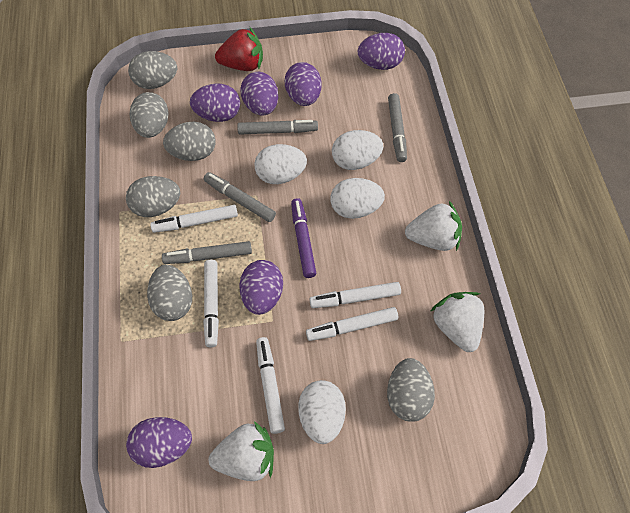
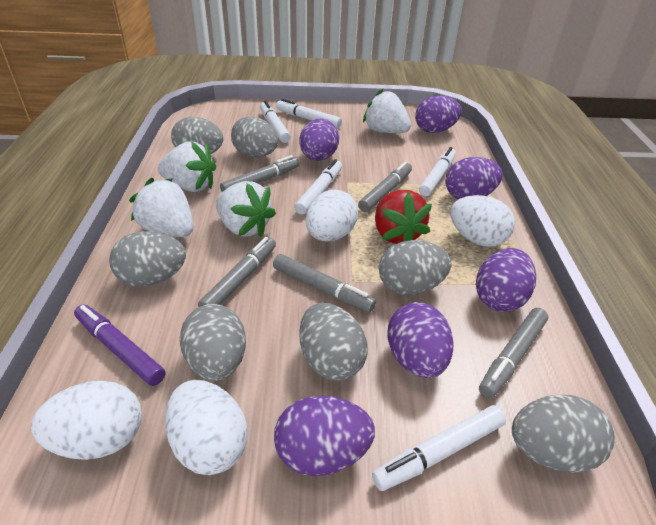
grey egg: [126,176,180,217] [128,51,177,89] [130,92,169,138] [147,265,192,321] [163,122,216,161] [387,358,435,422] = 6 -> [109,231,186,287] [171,117,223,154] [180,304,246,381] [231,116,278,157] [299,303,368,381] [379,240,452,295] [512,395,615,473] = 7
grey marker: [162,241,252,264] [204,172,276,222] [237,120,318,135] [388,93,407,162] = 4 -> [198,237,276,307] [220,155,300,192] [273,254,376,312] [358,162,412,212] [479,308,548,398] = 5
white strawberry: [209,421,274,481] [405,201,462,251] [431,292,484,352] = 3 -> [129,178,193,237] [158,141,216,192] [216,181,276,237] [363,89,411,133] = 4

